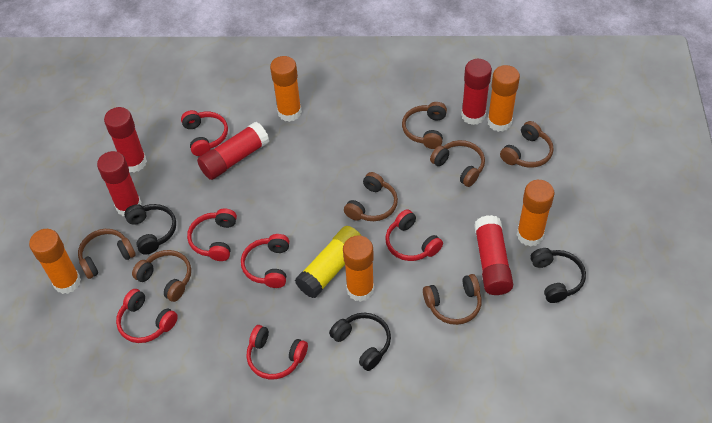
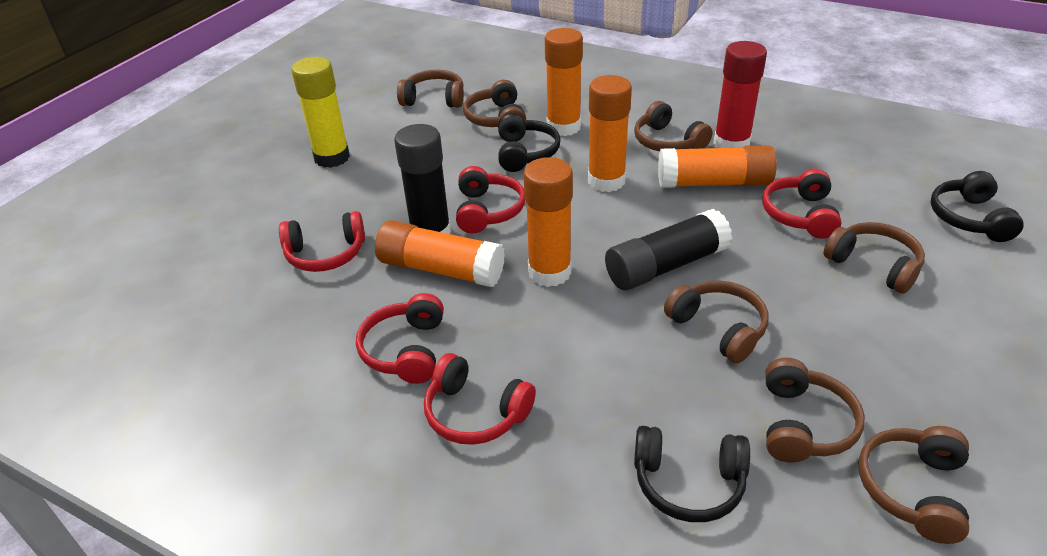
black glue stick: none = 0 -> [394,124,451,234] [605,209,732,290] = 2
red glue stick: [97,151,142,216] [104,107,147,173] [197,122,269,180] [461,59,492,125] [474,215,513,295] = 5 -> [713,41,767,148] = 1
red headphones: [116,289,178,343] [181,110,228,156] [187,208,237,261] [241,234,289,288] [246,325,308,379] [385,209,443,261] = 6 -> [279,211,365,272] [356,293,444,384] [424,353,536,445] [456,166,525,234] [762,169,841,239] = 5

